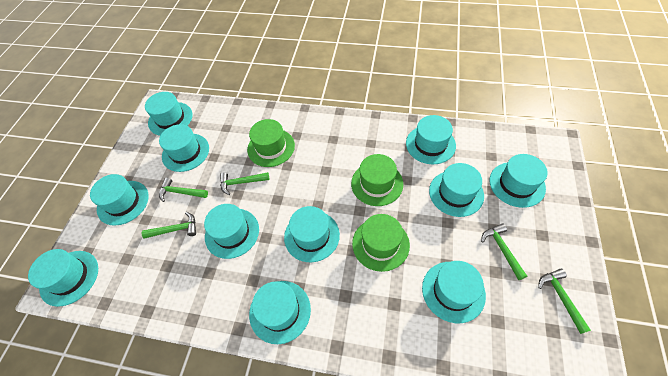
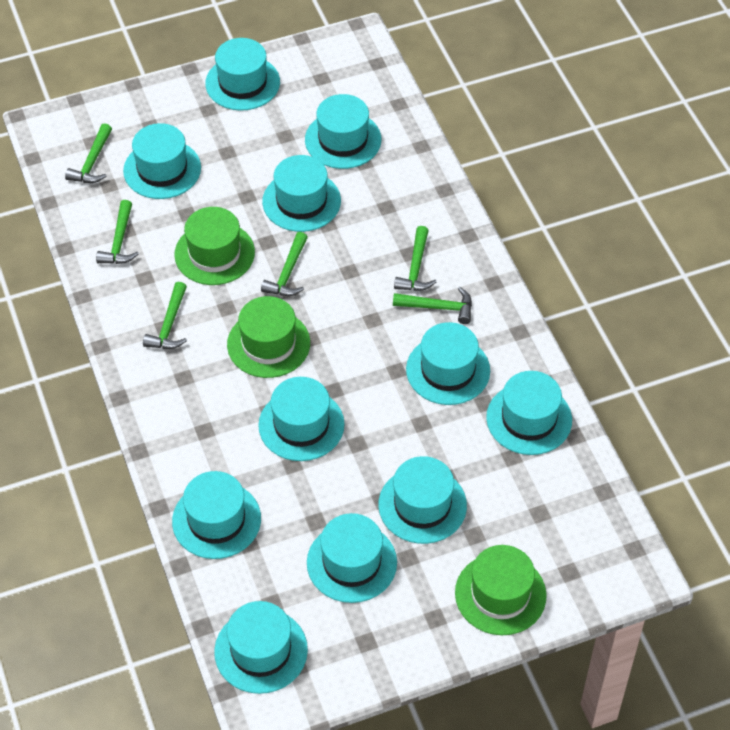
green hammer: [142,212,196,239] [159,178,208,202] [220,172,269,195] [481,223,527,280] [538,269,591,334] = 5 -> [65,123,112,183] [96,200,139,264] [143,282,187,349] [261,232,308,296] [393,287,472,324] [394,226,436,291] = 6

